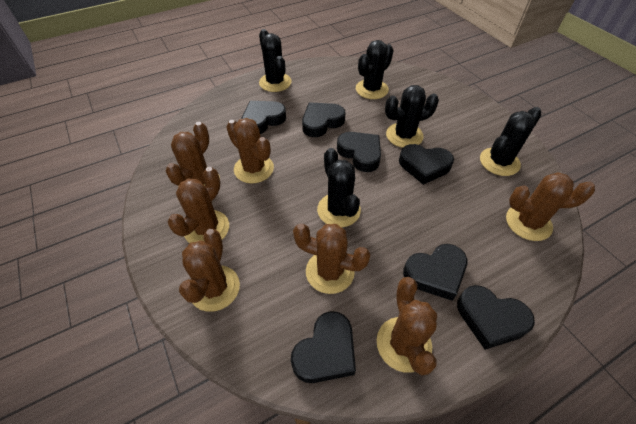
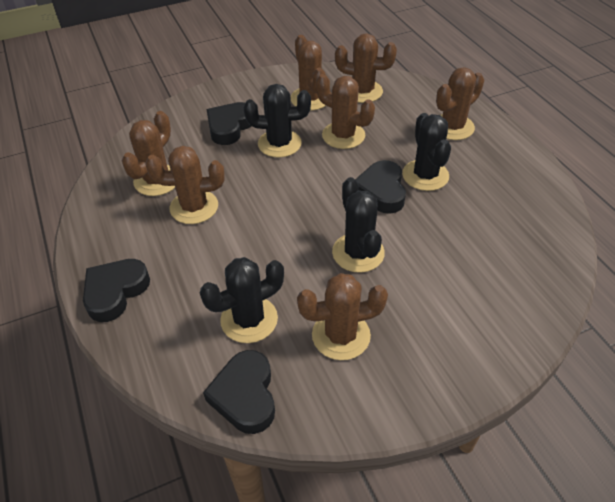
black cactus: [259,29,291,92] [317,148,361,228] [356,40,394,99] [385,85,439,148] [480,107,542,176] = 5 -> [200,257,284,343] [244,84,311,158] [332,177,385,273] [402,113,451,191] = 4
black heart: [242,101,286,134] [291,311,356,383] [302,102,345,137] [337,132,381,172] [399,144,454,185] [403,244,467,301] [457,285,535,350] = 7 -> [83,259,150,322] [203,350,275,434] [207,102,251,145] [355,160,406,214] = 4

